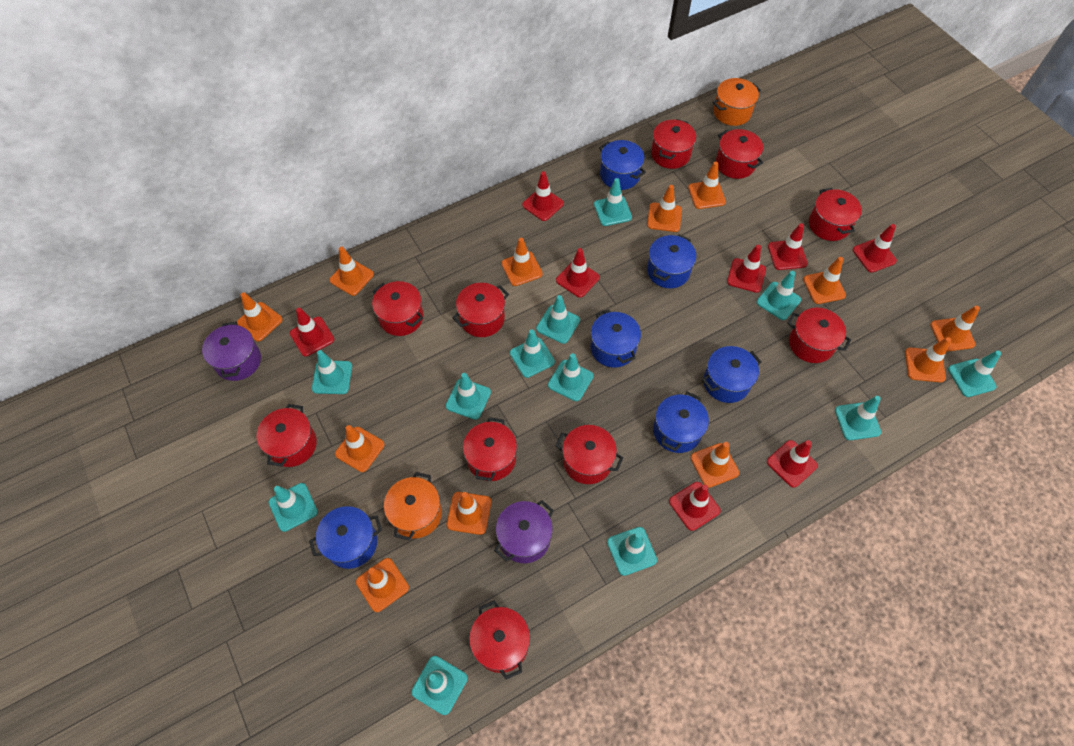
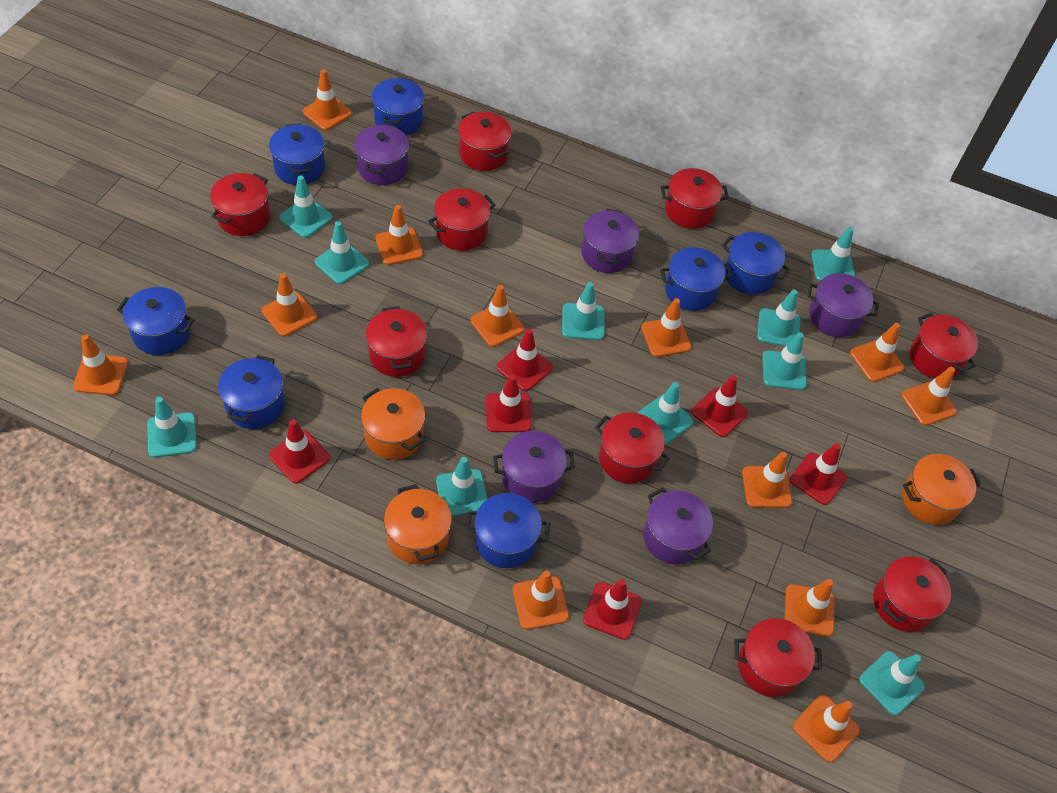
blue pot: [309,506,382,569] [591,309,641,368] [599,140,646,190] [647,234,696,288] [653,391,709,453] [702,346,761,403] = 6 -> [117,287,194,355] [218,355,285,429] [269,123,325,185] [372,77,424,136] [465,493,550,568] [660,247,732,311] [722,232,790,295] = 7
orange pot: [384,472,442,540] [713,78,761,126] = 2 -> [361,388,425,460] [384,484,452,564] [902,454,981,525] = 3
purple pot: [202,322,261,381] [494,500,554,563] = 2 -> [354,124,409,185] [493,431,575,503] [581,209,639,273] [643,487,713,565] [807,273,879,337] = 5
red pot: [257,404,317,467] [372,281,423,336] [452,283,509,337] [463,417,517,481] [469,600,530,679] [555,425,623,484] [651,119,696,169] [716,129,763,179] [787,308,851,363] [809,188,862,241] = 10 -> [210,173,270,236] [366,306,427,377] [428,188,495,251] [458,112,511,171] [595,413,670,483] [661,168,729,229] [735,618,822,697] [873,556,951,632] [910,312,978,379] = 9
red traffic cone: [290,308,334,356] [522,171,564,221] [556,248,600,298] [669,482,721,531] [727,245,766,293] [767,440,818,488] [768,223,808,270] [853,224,897,272] = 8 -> [269,419,330,483] [486,375,532,432] [497,329,553,391] [583,579,642,640] [692,375,748,437] [790,443,847,505] = 6
turquoise traffic cone: [269,483,318,532] [312,350,352,394] [411,656,468,715] [445,373,491,420] [510,329,555,378] [536,295,580,344] [548,353,594,401] [594,178,632,226] [607,527,657,576] [756,271,801,320] [835,396,881,440] [948,351,1001,397] = 12 -> [147,397,197,458] [279,175,333,238] [315,222,369,284] [436,457,488,516] [562,282,605,340] [637,382,693,444] [757,290,801,347] [763,332,807,390] [811,227,855,281] [859,651,925,715] = 10

